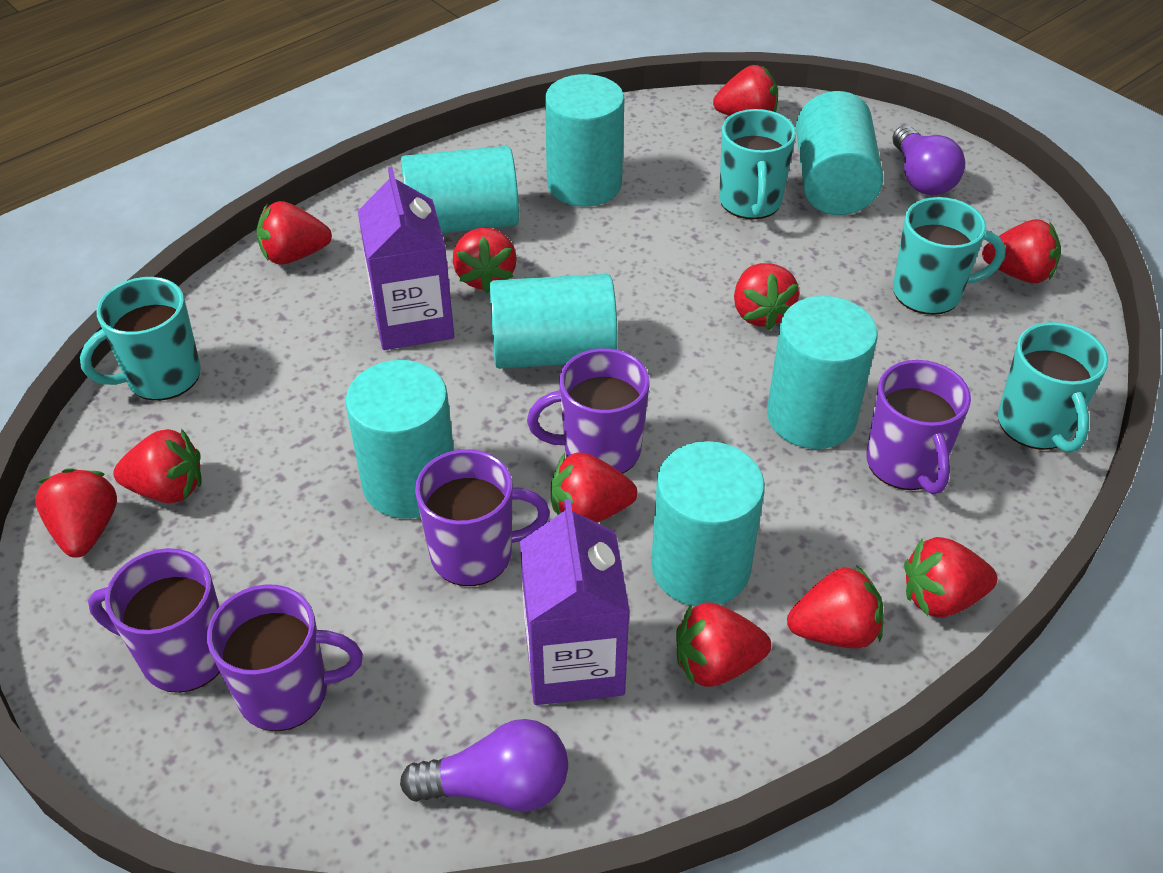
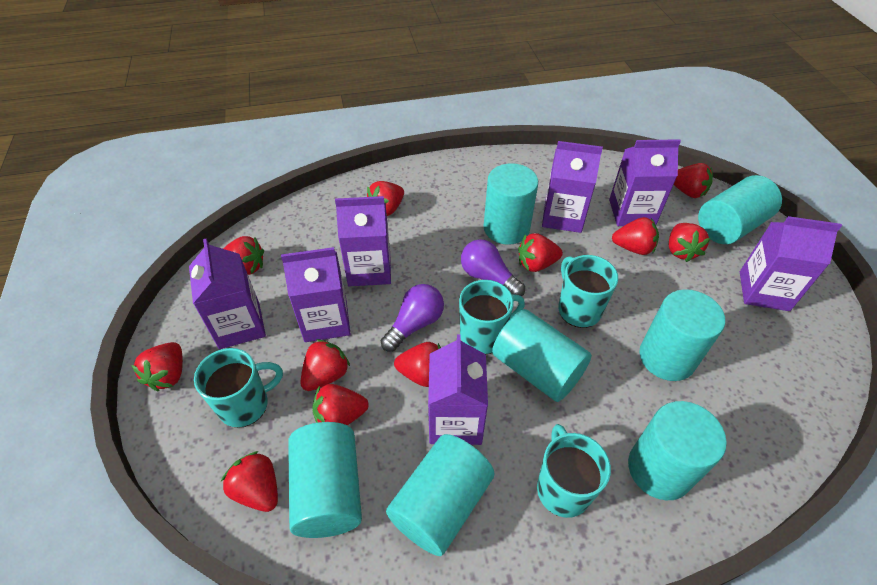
purple carton: [358,167,454,350] [520,499,630,705] = 2 -> [189,239,266,349] [281,247,350,342] [335,196,391,286] [428,335,488,445] [542,141,603,233] [609,139,681,226] [740,216,842,311] = 7
purple mug: [88,548,220,693] [207,584,363,731] [415,449,550,586] [527,348,650,474] [866,360,971,495] = 5 -> none = 0

